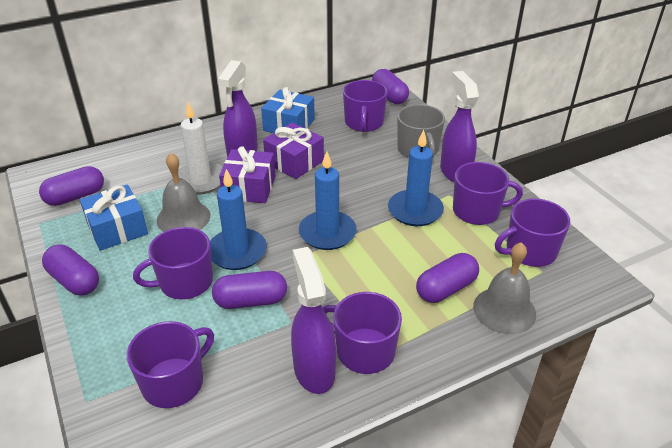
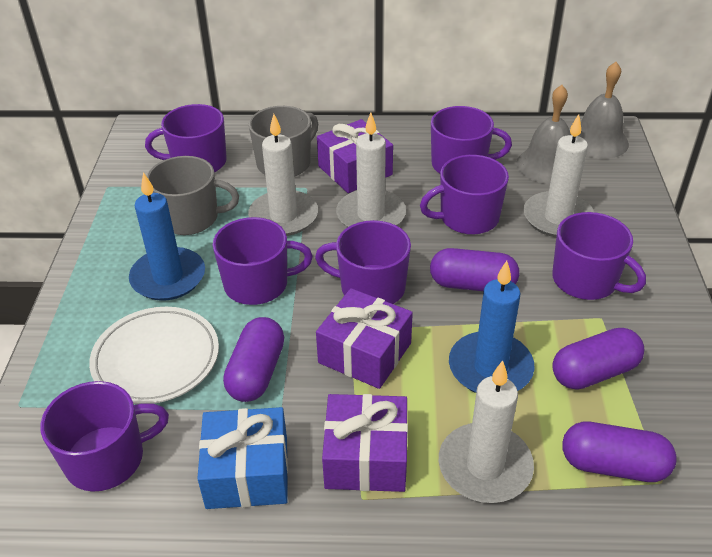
blue candle: [210,169,267,270] [299,151,357,250] [388,129,444,226] = 3 -> [129,172,205,301] [449,261,535,393] = 2
blue gift: [80,184,148,251] [261,87,315,133] = 2 -> [197,407,288,509] = 1
grey mug: [397,104,445,158] = 1 -> [147,156,239,235] [249,106,318,177] = 2
purple capsule: [39,166,104,206] [42,244,99,296] [212,271,287,309] [372,69,409,104] [416,253,479,303] = 5 -> [223,317,284,402] [430,248,519,291] [552,328,644,390] [562,422,677,482] = 4
purple gift: [219,146,276,203] [263,122,324,179] = 2 -> [316,288,413,389] [317,119,393,193] [322,394,408,492] = 3
purple mug: [127,321,214,408] [133,227,213,299] [322,292,402,374] [343,80,388,132] [453,162,523,225] [495,199,570,267] = 6 -> [40,381,169,491] [145,104,227,173] [212,217,313,305] [315,220,411,304] [420,155,509,235] [431,106,512,173] [552,212,646,300] = 7
purple spray bottle: [217,60,258,157] [291,247,336,394] [440,71,479,182] = 3 -> none = 0
white candle: [178,102,223,195] = 1 -> [248,114,318,236] [336,113,406,228] [439,360,534,503] [523,114,594,237] = 4
white plate: none = 0 -> [89,307,219,404] = 1

